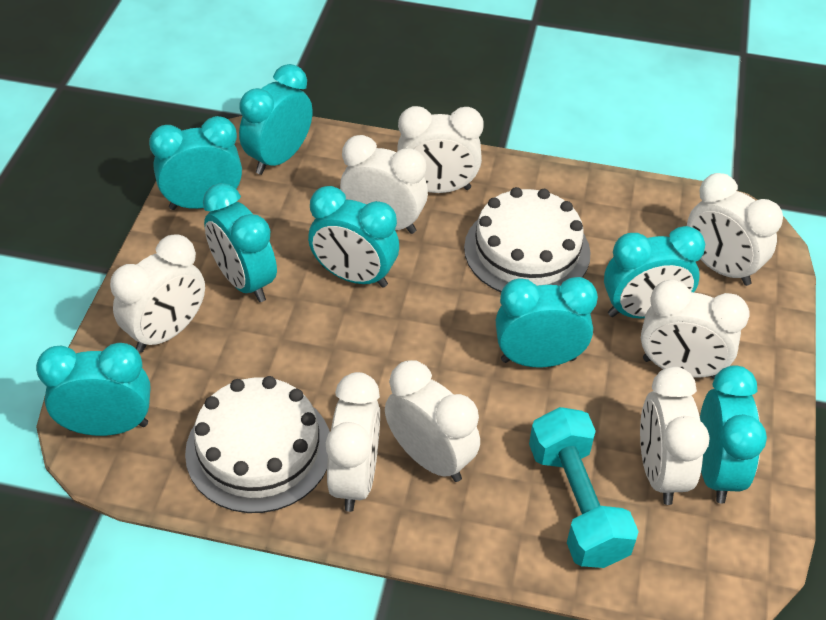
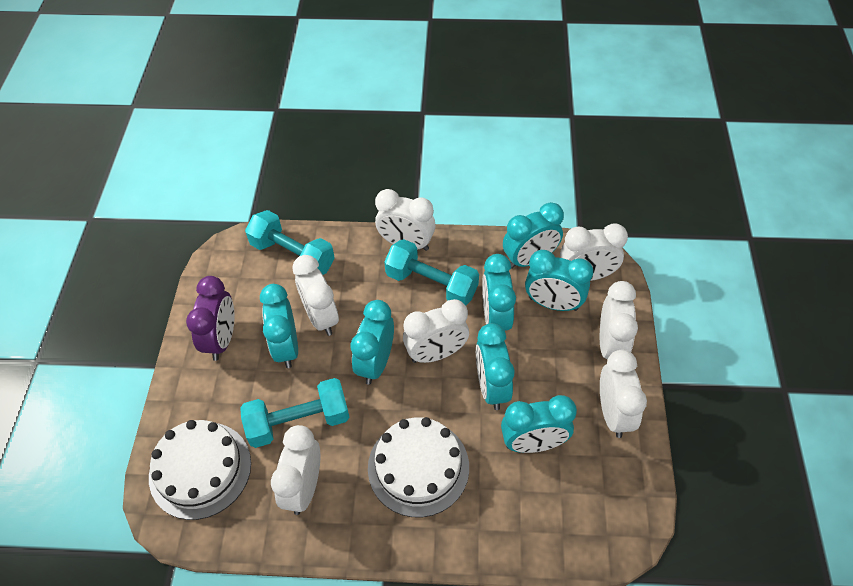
purple clock: none = 0 -> [186,276,235,361] = 1
turquoise clock: [36,343,151,436] [149,116,242,210] [203,183,277,302] [239,64,313,175] [308,186,399,288] [496,277,598,368] [604,226,705,319] [700,365,767,504] = 8 -> [260,284,298,368] [350,300,394,385] [476,323,515,410] [482,254,516,331] [501,395,577,453] [503,202,564,269] [525,250,593,311] = 7
turquoise dumbbell: [529,407,639,568] = 1 -> [240,378,350,448] [245,210,335,275] [384,239,479,306] = 3
white clock: [110,234,205,352] [326,372,380,512] [340,135,428,234] [385,360,480,482] [397,106,484,193] [640,367,710,505] [641,280,750,379] [687,173,783,286] = 8 -> [271,425,320,515] [292,255,339,336] [375,189,436,251] [403,299,469,363] [560,224,628,281] [600,281,638,359] [600,350,647,438] = 7

